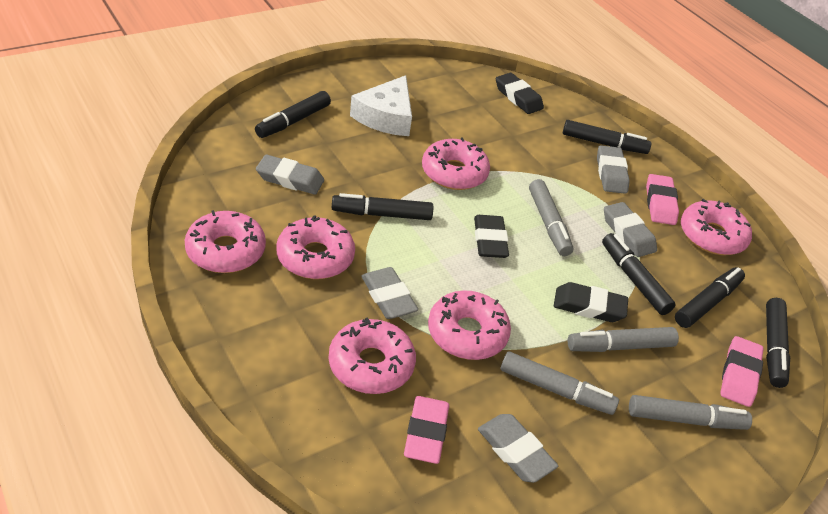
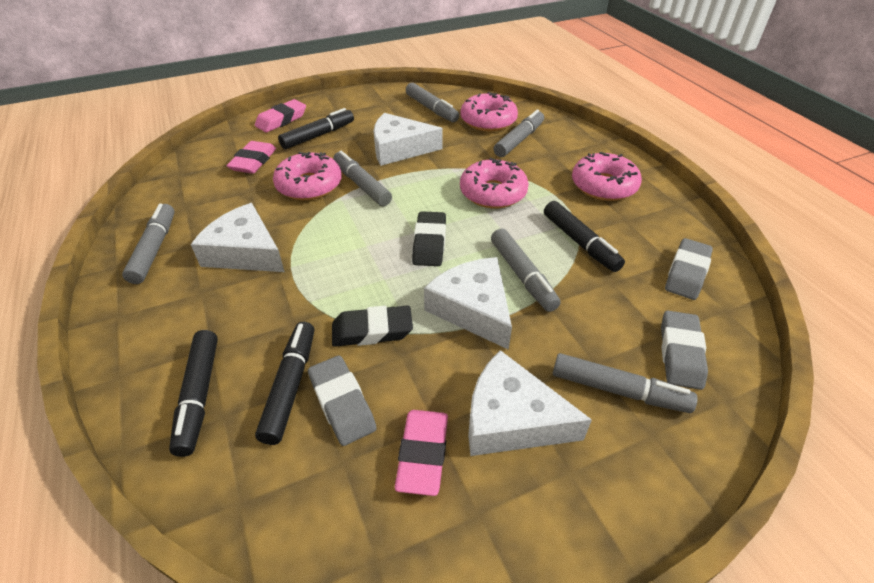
black eraser: [474,215,509,258] [496,73,544,114] [554,282,628,322] = 3 -> [332,305,413,347] [412,211,446,266] = 2
black marker: [255,91,331,138] [332,193,433,220] [563,120,651,154] [602,233,676,315] [675,267,745,328] [766,298,790,388] = 6 -> [169,330,218,457] [255,322,314,445] [278,108,354,149] [544,201,625,272] = 4
grey eraser: [256,155,324,195] [361,267,418,319] [478,414,558,483] [597,145,630,194] [604,202,657,257] = 5 -> [308,356,377,446] [661,311,708,390] [665,238,713,300] = 3
grey marker: [501,351,619,415] [529,179,573,256] [568,327,679,352] [629,395,752,430] = 4 -> [122,203,175,284] [333,151,392,206] [406,83,459,122] [491,228,561,312] [493,110,544,157] [553,353,698,413] = 6
pink donut: [185,210,266,273] [276,215,355,279] [329,317,416,394] [422,137,490,190] [428,290,511,360] [681,199,752,255] = 6 -> [273,152,342,200] [460,158,529,208] [461,92,518,132] [572,152,642,201] = 4
white cheese: [350,75,412,136] = 1 -> [191,203,285,272] [374,113,443,166] [424,257,512,350] [468,350,592,456] = 4

